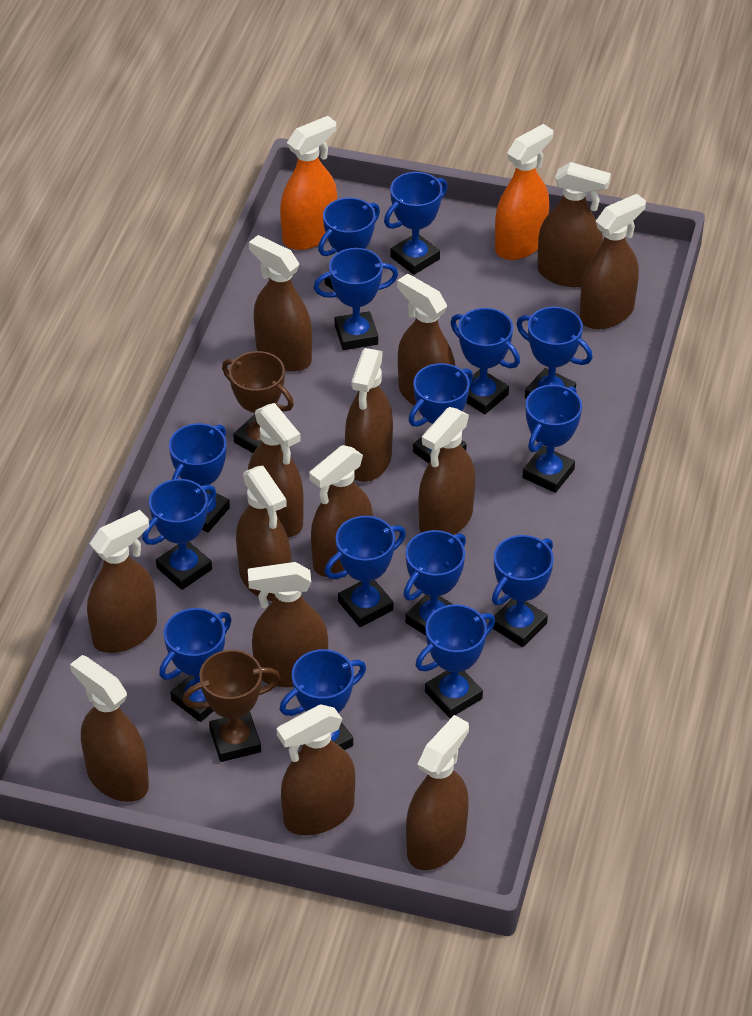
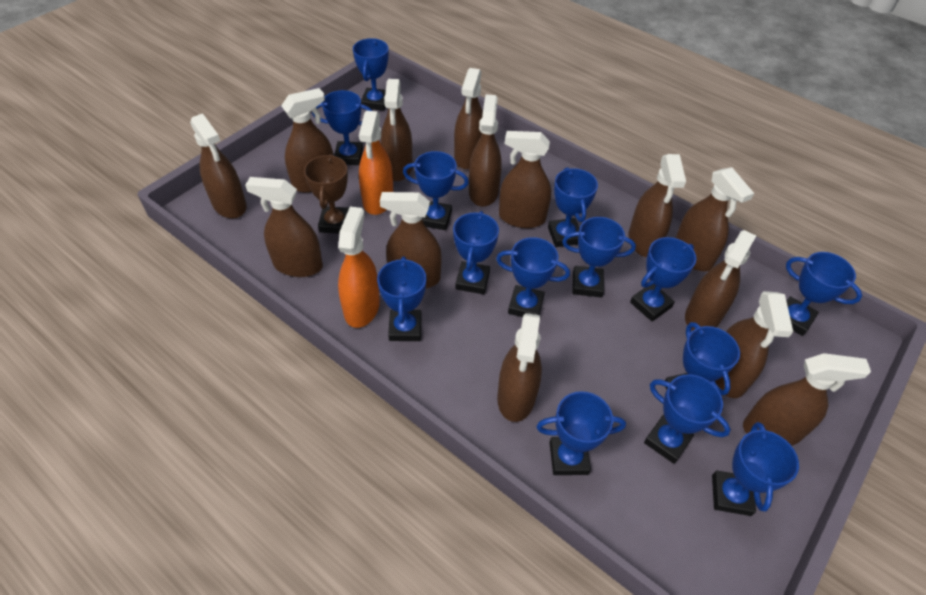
blue trophy: [142,479,216,590] [159,608,232,722] [169,423,230,532] [280,649,366,750] [314,248,398,350] [318,198,380,290] [325,516,406,627] [384,172,448,275] [403,530,466,636] [409,363,473,463] [415,604,495,718] [451,308,520,414] [492,535,554,647] [516,307,593,399] [523,385,582,493] = 15 -> [312,90,372,165] [353,38,389,111] [377,257,426,341] [403,151,469,230] [453,211,499,294] [496,237,570,317] [536,391,626,475] [548,167,598,247] [562,217,636,297] [630,237,696,321] [644,374,731,464] [665,322,740,395] [712,422,799,516] [786,252,862,336] = 14
brown trophy: [183,650,280,762] [222,351,294,453] = 2 -> [304,154,349,234] = 1

